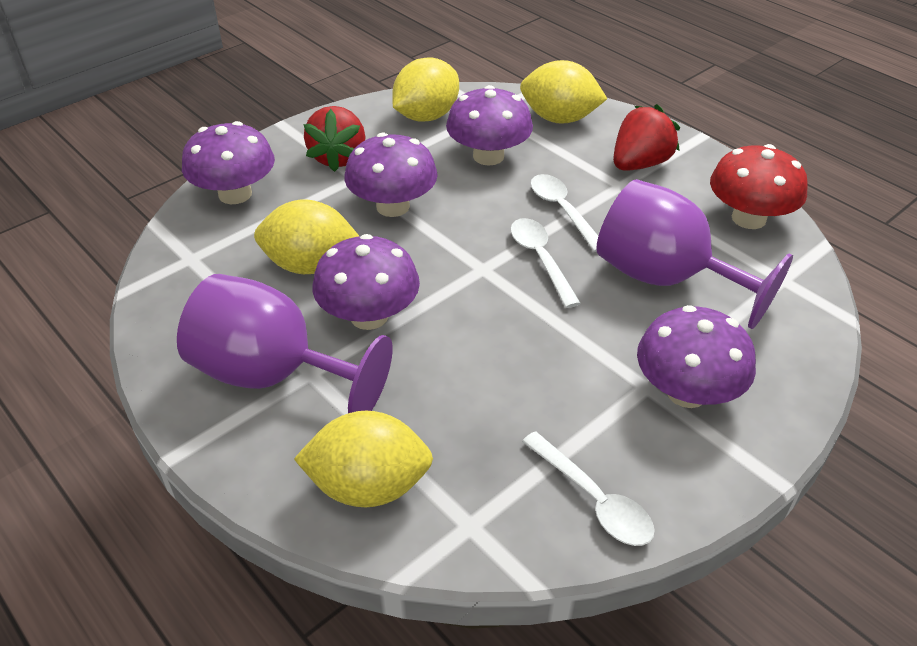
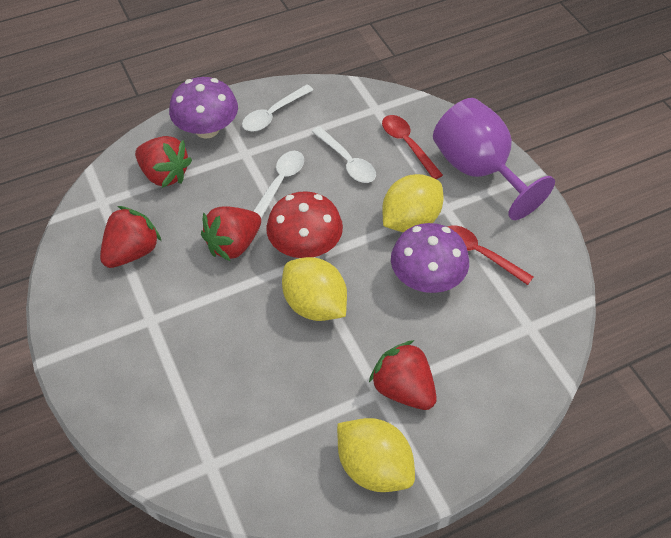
purple goblet: [177,274,393,413] [596,179,793,329] = 2 -> [433,98,555,220] = 1
purple mushroom: [182,121,275,204] [312,234,420,330] [344,133,438,217] [446,85,533,166] [637,305,756,408] = 5 -> [169,77,238,138] [391,223,469,293] = 2
red spoon: none = 0 -> [382,115,443,179] [448,225,534,285] = 2
red strawberry: [303,106,366,172] [613,104,680,171] = 2 -> [100,206,162,268] [135,136,192,188] [201,206,261,262] [369,340,437,410] = 4
yellow lemon: [254,199,359,274] [294,411,433,507] [392,58,459,122] [520,60,607,124] = 4 -> [282,257,347,321] [337,418,415,492] [382,174,444,232] = 3

